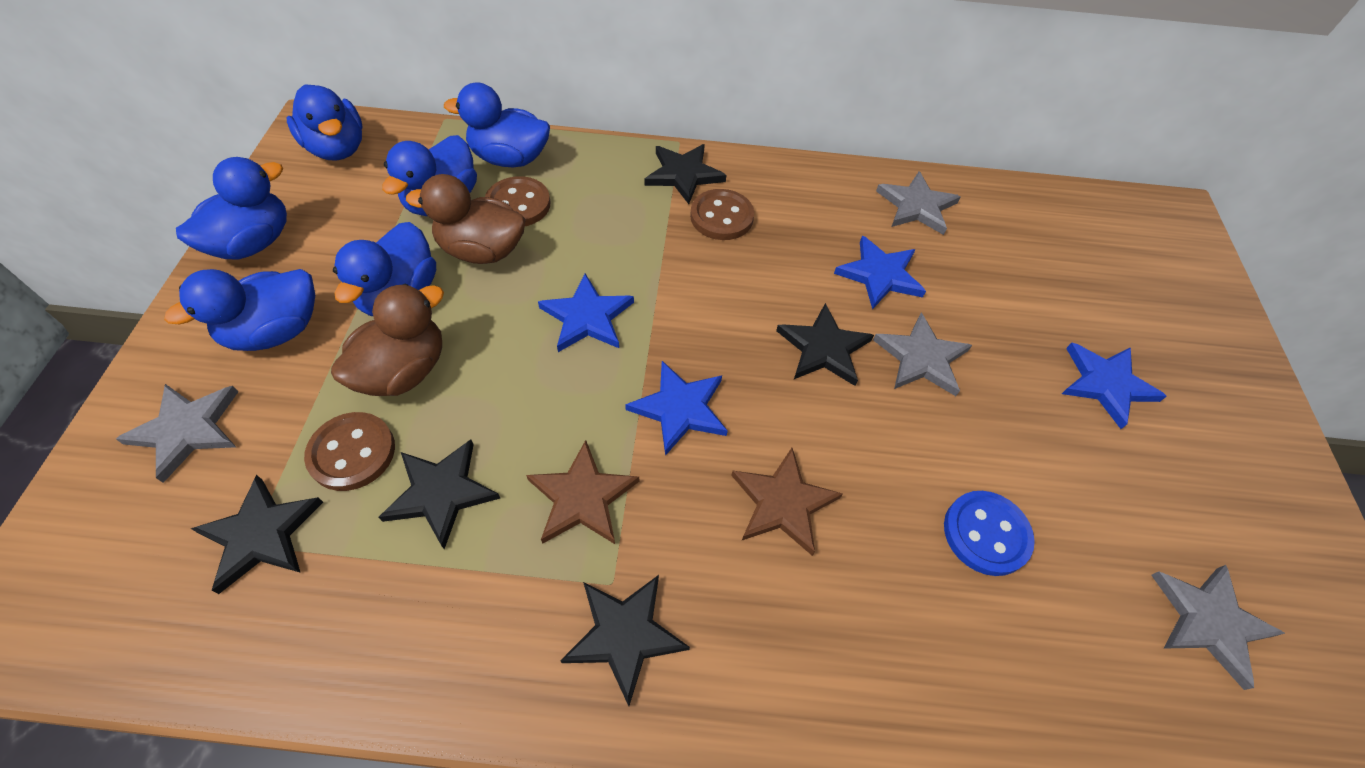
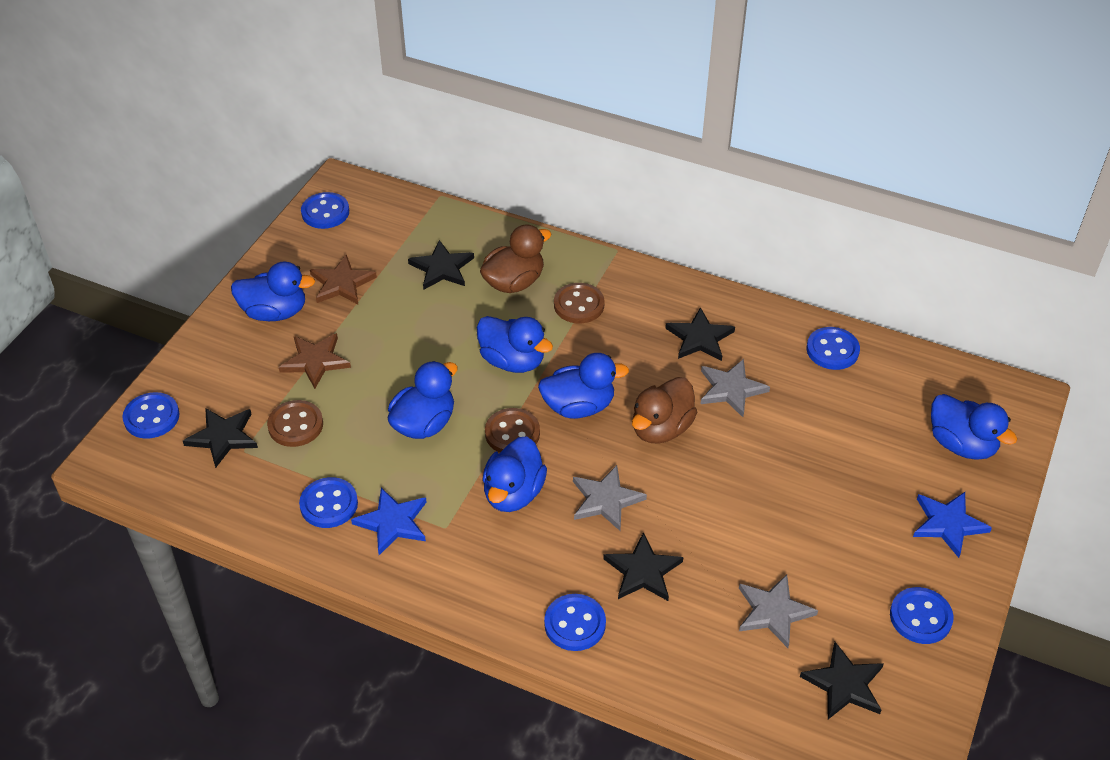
blue button: [944,491,1035,576] = 1 -> [122,392,179,439] [299,477,358,528] [301,192,349,229] [544,594,606,651] [806,327,860,370] [890,587,953,644] = 6
blue star: [538,274,634,352] [625,361,728,456] [834,236,926,310] [1062,342,1167,429] = 4 -> [351,488,427,555] [913,492,992,558] = 2
grey star: [116,384,238,483] [873,313,972,396] [876,171,961,235] [1151,565,1285,690] = 4 -> [573,465,647,531] [701,359,770,417] [739,575,818,648] = 3

